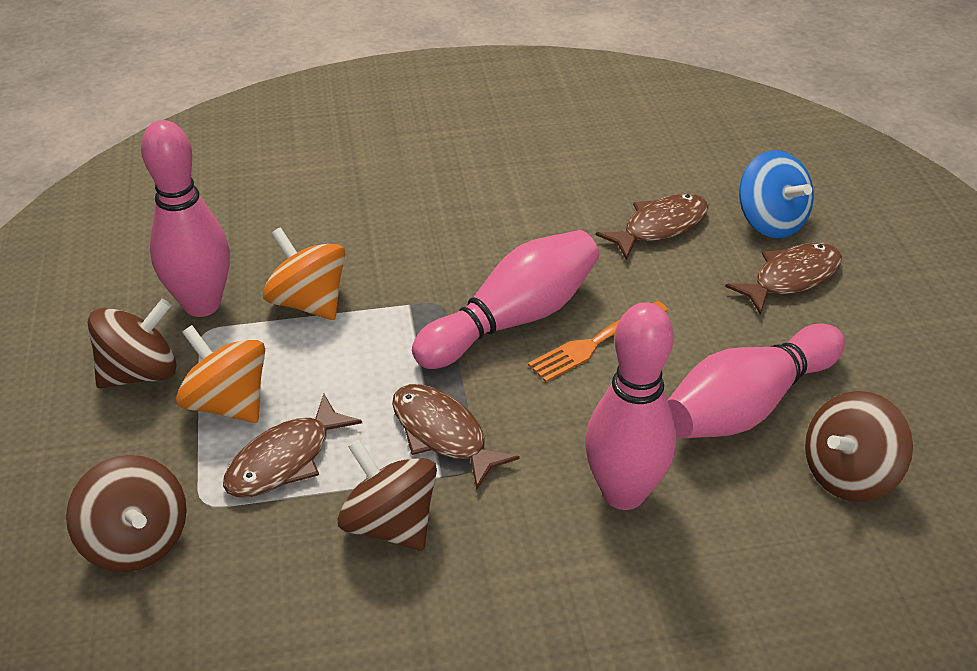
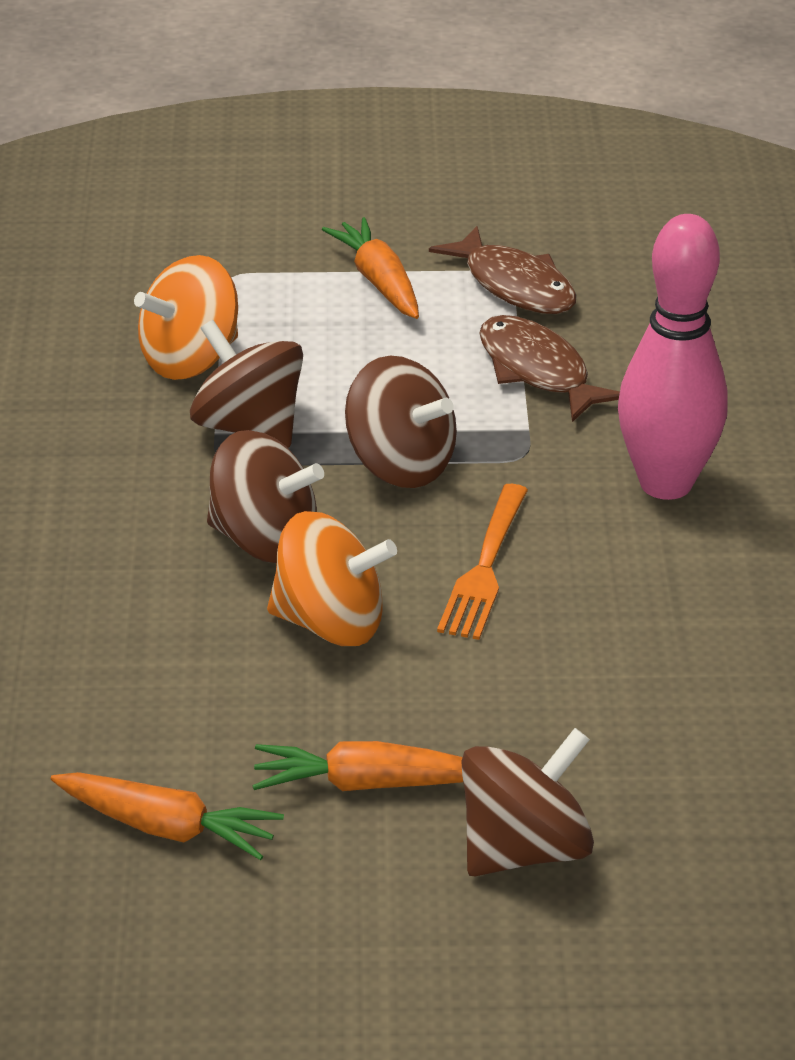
blue spinning top: [739,150,814,238] = 1 -> none = 0
brown fish: [223,394,362,497] [392,384,520,489] [596,193,708,260] [725,243,842,315] = 4 -> [429,226,577,314] [479,315,620,422] = 2
orange carrot: none = 0 -> [51,772,284,860] [252,741,463,791] [322,217,419,319] = 3
pink bowling pin: [141,120,230,317] [412,230,599,369] [585,302,676,510] [667,324,845,438] = 4 -> [618,214,727,500] = 1

